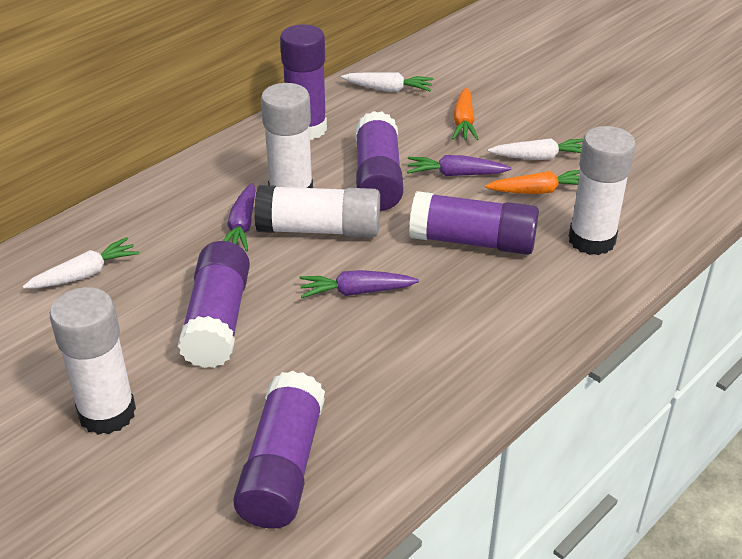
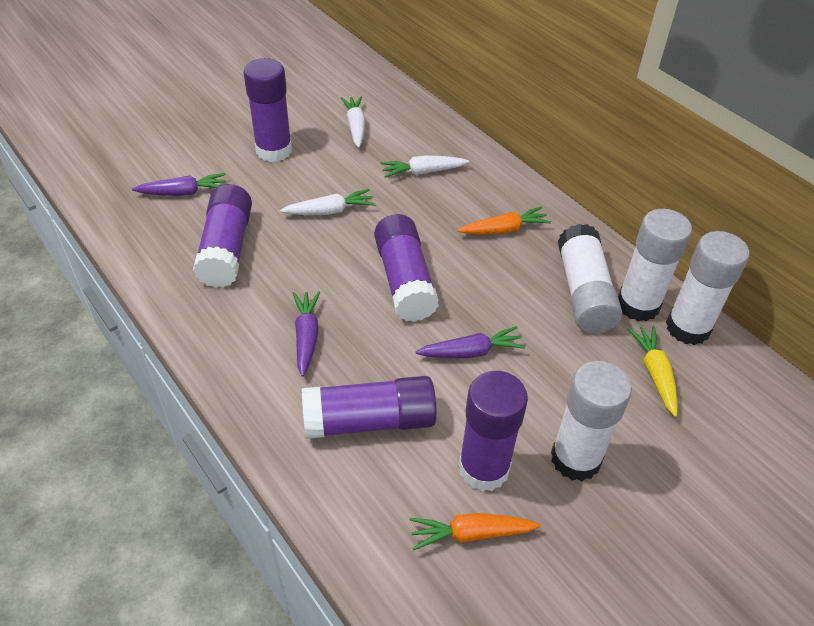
yellow carrot: none = 0 -> [628,326,678,417] = 1

